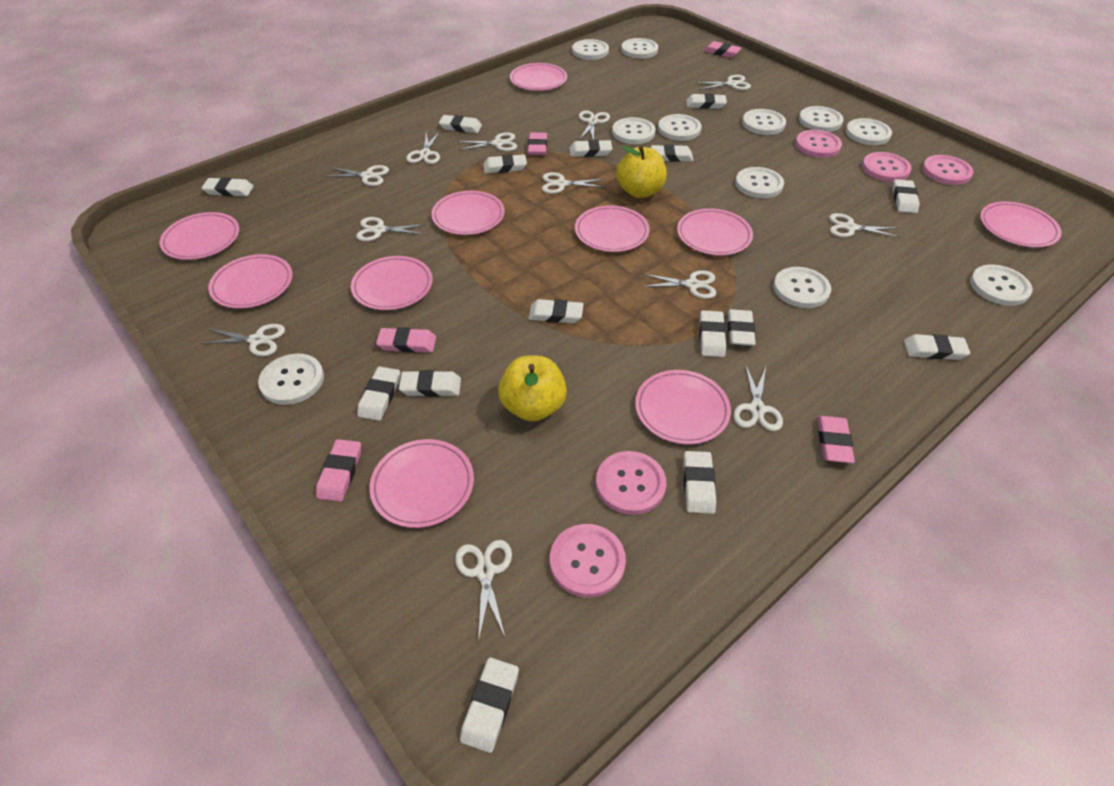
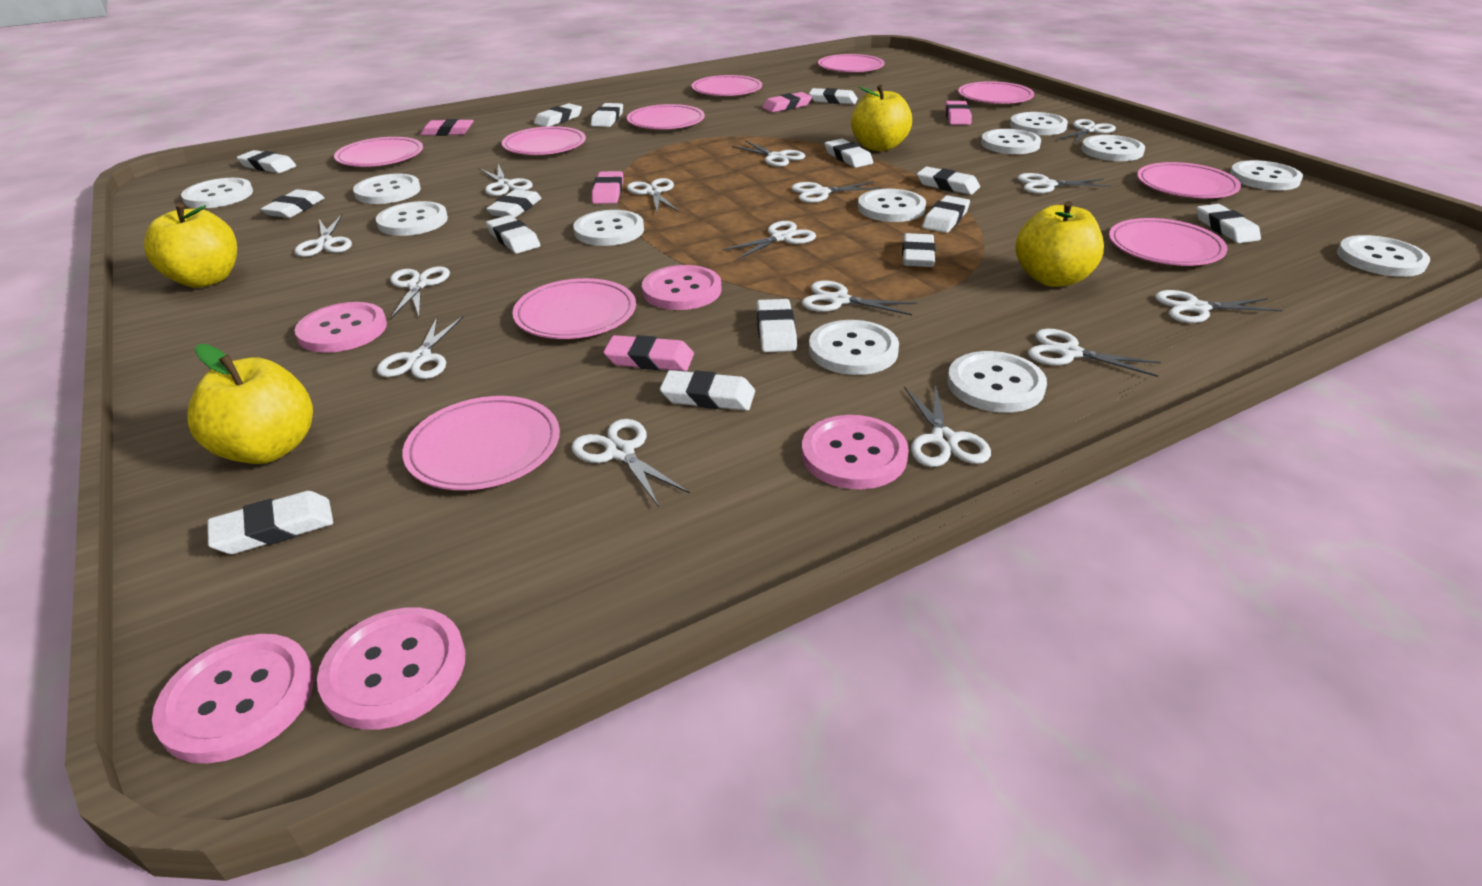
white button: [258,354,324,405] [572,39,609,60] [612,117,656,144] [621,38,658,59] [658,114,702,141] [735,167,784,198] [742,109,786,135] [773,267,831,308] [799,106,844,132] [846,118,892,145] [970,265,1032,306] = 11 -> [181,178,253,208] [353,174,421,204] [376,201,448,236] [573,210,644,246] [809,320,899,375] [858,189,926,222] [947,351,1047,413] [981,129,1041,154] [1010,112,1068,135] [1081,135,1145,161] [1230,160,1303,190] [1337,235,1430,277] = 12
white scissors: [200,324,285,356] [324,165,389,186] [356,217,427,241] [406,132,440,164] [455,540,512,642] [457,132,517,151] [542,172,605,194] [579,110,610,140] [642,270,716,299] [695,75,751,90] [733,364,783,431] [829,213,900,238] = 12 -> [294,215,352,257] [377,316,463,379] [390,266,450,318] [479,164,533,196] [571,419,690,507] [627,178,679,212] [722,221,816,260] [732,140,805,167] [791,182,881,203] [802,281,917,315] [904,383,991,467] [1017,173,1111,194] [1028,329,1161,377] [1057,119,1116,145] [1155,290,1282,323] = 15
yellow apple: [498,356,567,422] [616,146,667,198] = 2 -> [144,203,237,288] [187,344,313,464] [851,85,912,151] [1016,201,1104,287] = 4

